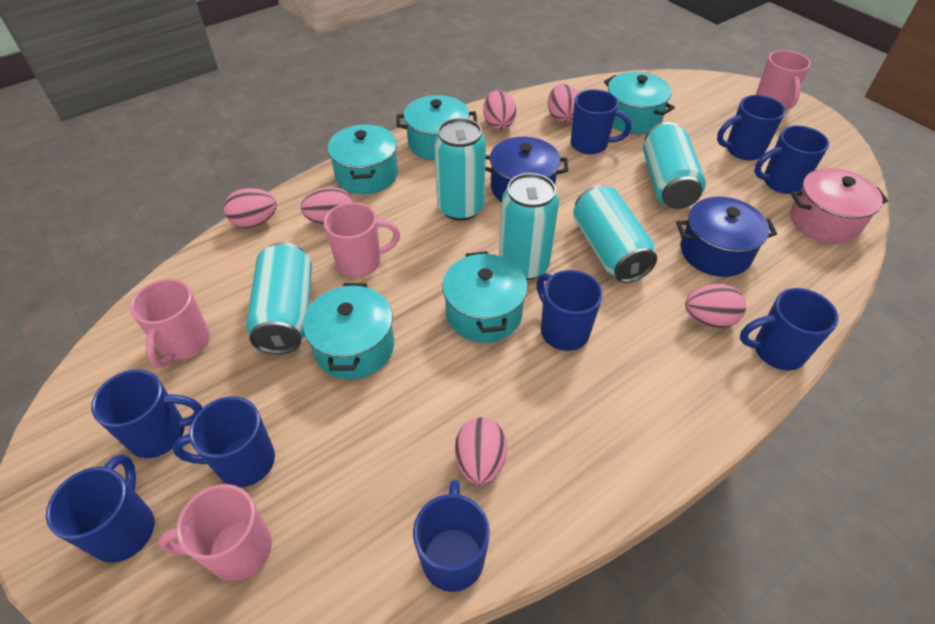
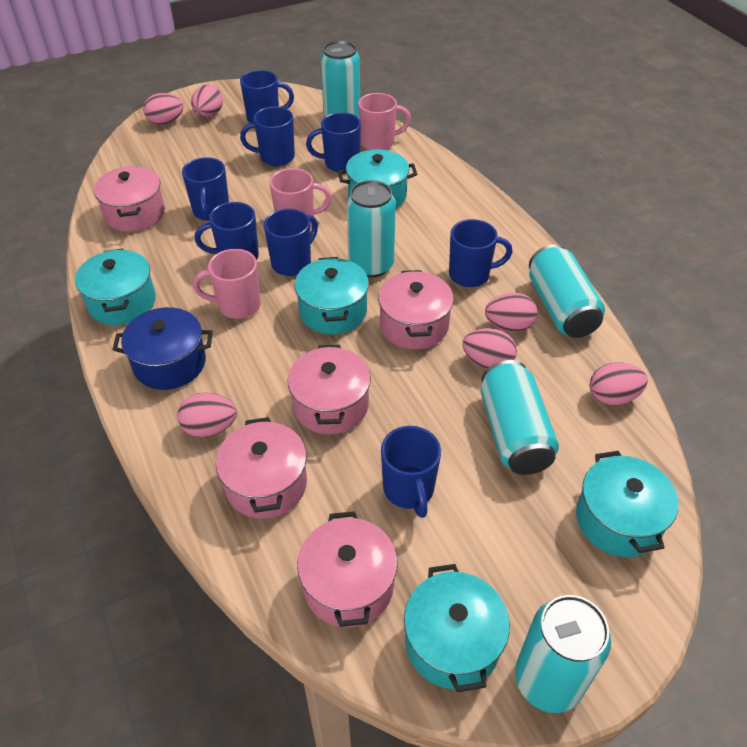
blue mug: [46,455,154,563] [91,369,202,458] [172,396,275,487] [413,480,490,592] [537,270,603,351] [570,89,631,154] [717,95,786,161] [740,288,839,370] [754,126,829,194] = 9 -> [182,157,229,221] [195,202,259,260] [240,70,294,123] [240,107,295,166] [264,209,318,276] [306,112,361,172] [381,426,441,518] [449,219,513,287] = 8
blue pot: [485,137,568,202] [676,197,777,277] = 2 -> [112,307,213,390] = 1
pink mug: [130,279,210,368] [158,484,272,581] [324,202,400,277] [756,50,811,110] = 4 -> [193,249,261,319] [270,168,332,226] [358,93,411,150] = 3
pink pot: [790,168,888,244] = 1 -> [94,166,165,232] [216,417,307,519] [287,345,371,435] [297,511,398,627] [378,270,454,349] = 5

